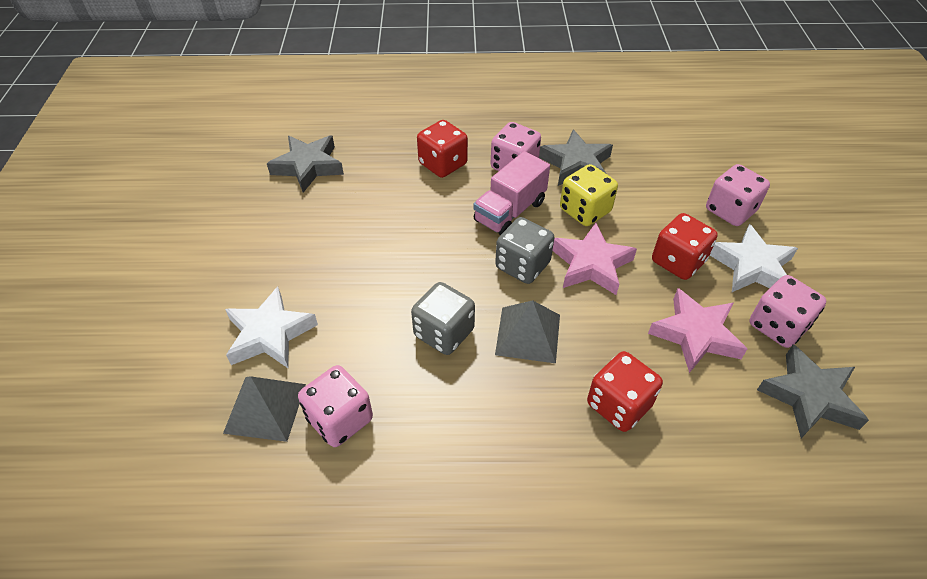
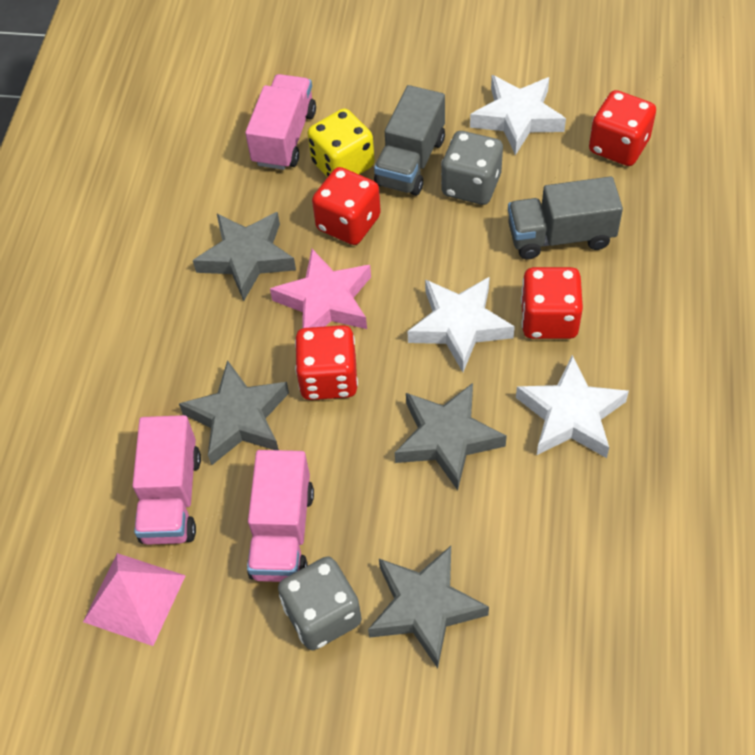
grey pyramid: [223,376,306,442] [495,300,560,363] = 2 -> none = 0
grey star: [267,135,344,193] [539,129,613,186] [757,344,869,438] = 3 -> [179,360,289,465] [193,212,296,301] [368,546,489,668] [395,383,507,491] = 4
grey truck: none = 0 -> [374,85,445,196] [508,176,623,259] = 2
pink dice: [298,365,373,447] [491,122,541,171] [706,164,770,226] [749,275,826,348] = 4 -> none = 0
pink pyramid: none = 0 -> [83,553,186,646] = 1
pink star: [553,223,637,295] [648,288,747,373] = 2 -> [270,249,371,329] = 1
pink truck: [473,151,550,235] = 1 -> [132,415,201,545] [245,74,316,170] [247,450,314,582] = 3
red dice: [417,120,468,178] [587,351,663,432] [652,213,718,280] = 3 -> [295,325,358,400] [312,167,381,245] [521,267,583,339] [589,90,656,166] = 4
white star: [225,286,318,369] [710,224,798,292] = 2 -> [407,277,515,372] [470,75,566,155] [516,355,629,458] = 3

